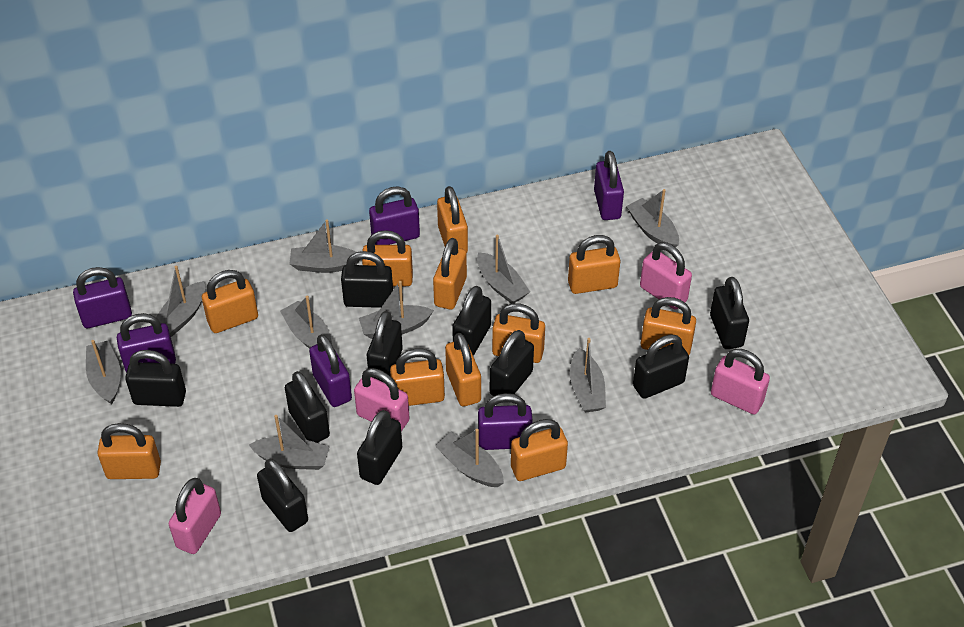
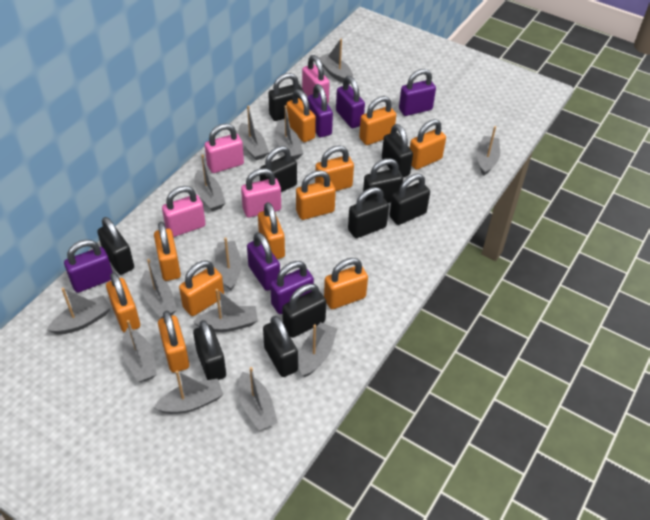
grey boat: [86,340,121,404] [151,266,205,337] [249,415,329,470] [280,296,332,349] [290,219,360,273] [359,281,434,339] [436,429,504,487] [477,235,530,304] [570,338,606,412] [626,189,679,247] = 10 -> [47,288,111,334] [122,320,157,382] [142,259,177,318] [154,371,223,414] [193,289,258,332] [194,154,226,211] [215,237,242,290] [239,105,269,160] [239,367,278,430] [275,105,303,160] [299,322,337,377] [318,38,353,84] [477,126,500,176] = 13

